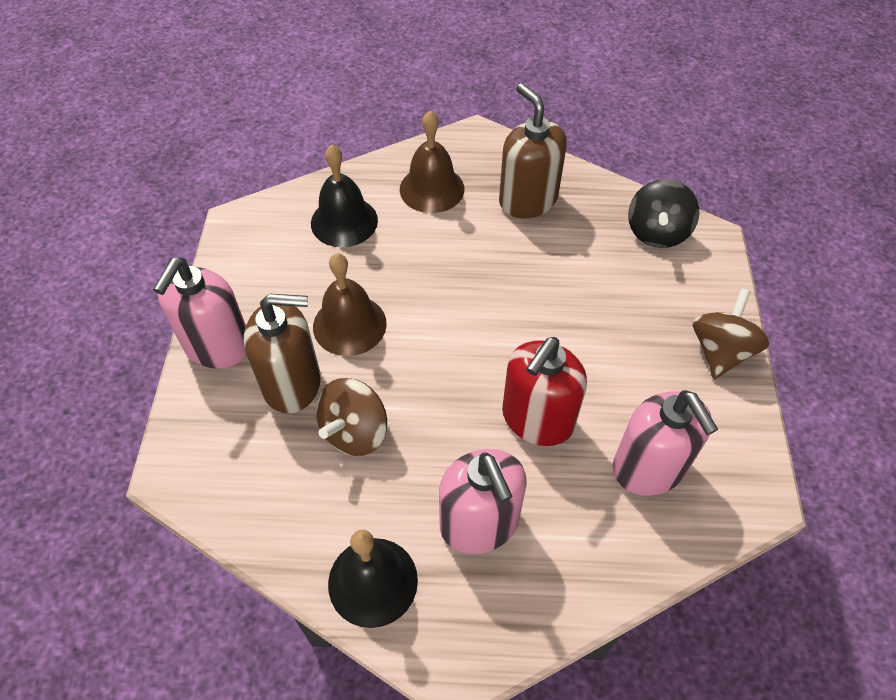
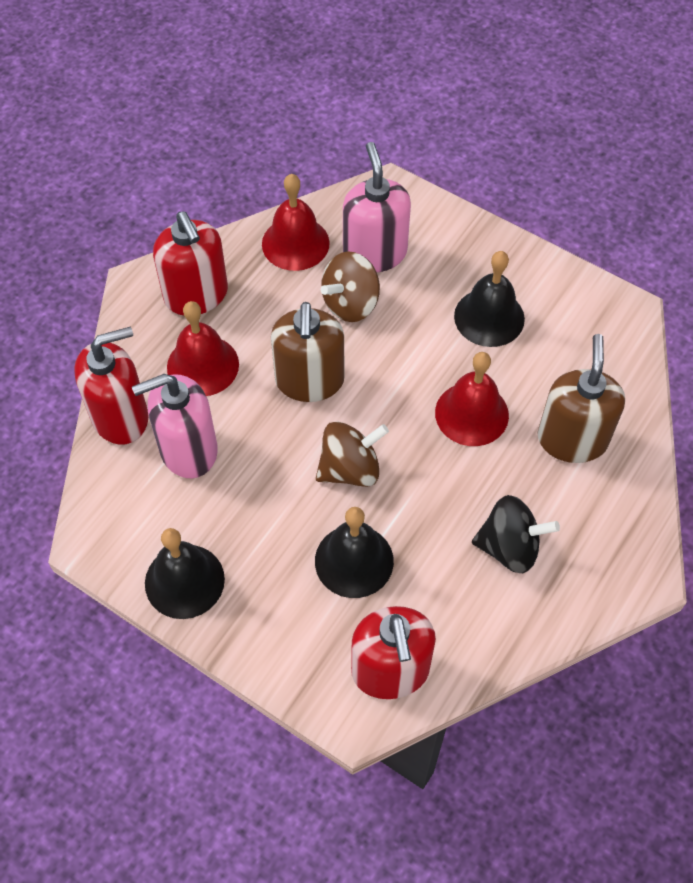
black bell: [311,145,378,247] [328,530,418,628] = 2 -> [145,528,225,619] [315,507,394,598] [454,251,525,347] = 3
brown bell: [313,253,387,356] [400,111,464,213] = 2 -> none = 0
pink soap dispenser: [153,258,247,369] [439,449,527,554] [612,390,718,496] = 3 -> [132,374,218,478] [343,142,411,272] = 2
red bell: none = 0 -> [167,301,239,396] [262,174,330,271] [435,352,509,446] = 3
red soap dispenser: [502,337,587,446] = 1 -> [74,327,149,445] [153,212,228,315] [351,606,436,699] = 3

